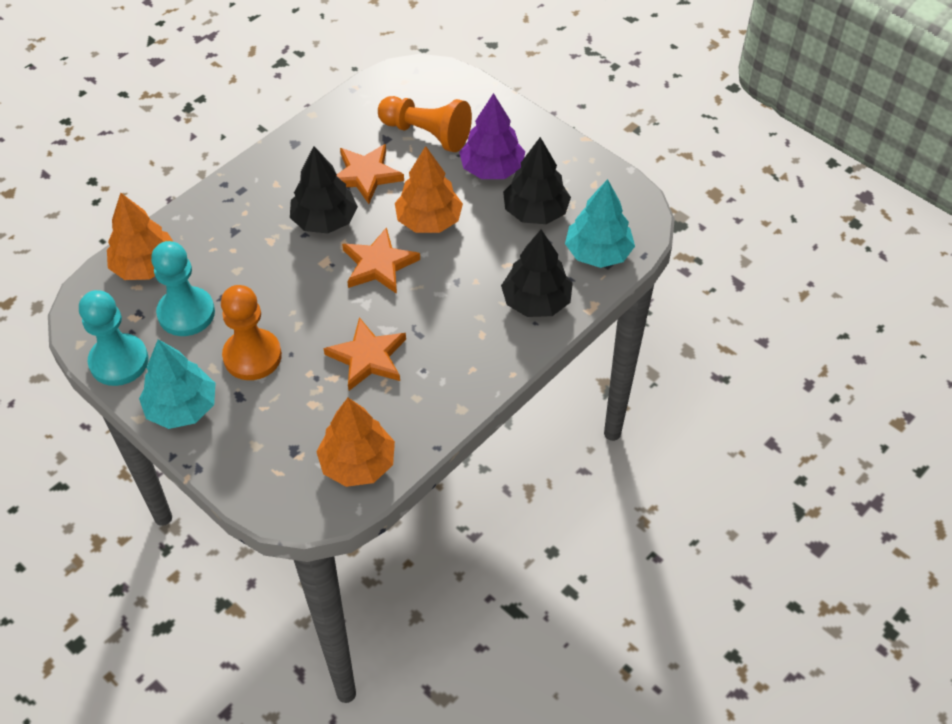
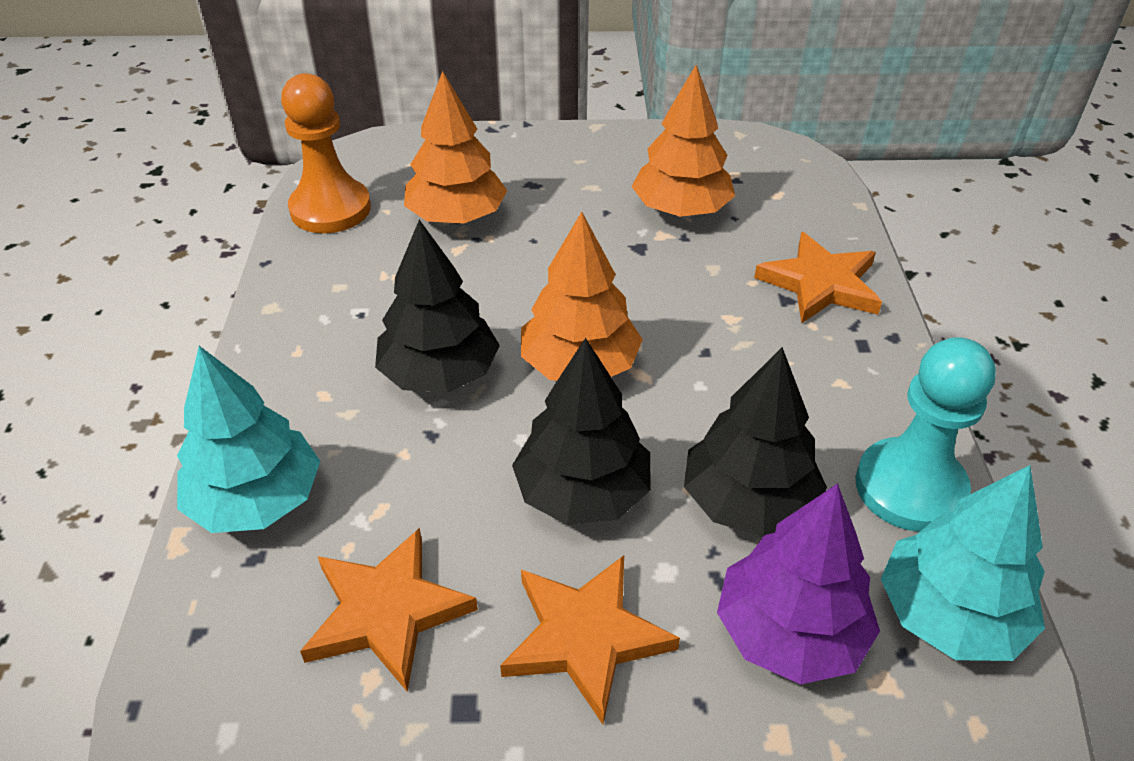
orange pawn: [221,285,282,380] [378,96,472,152] = 2 -> [281,73,371,233] = 1
turquoise pawn: [79,290,148,386] [151,241,215,336] = 2 -> [856,337,996,532] = 1

